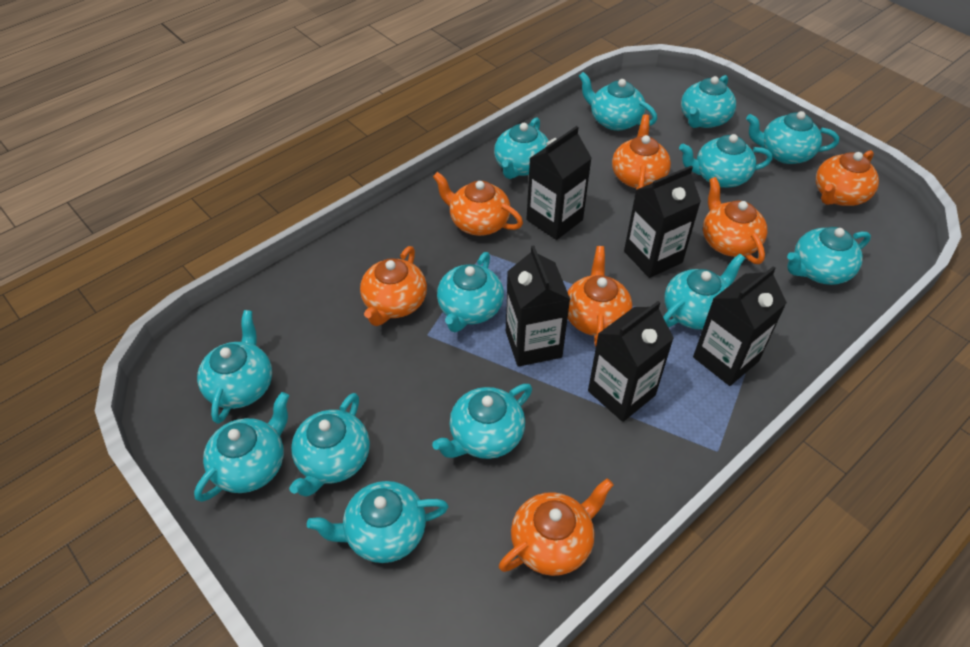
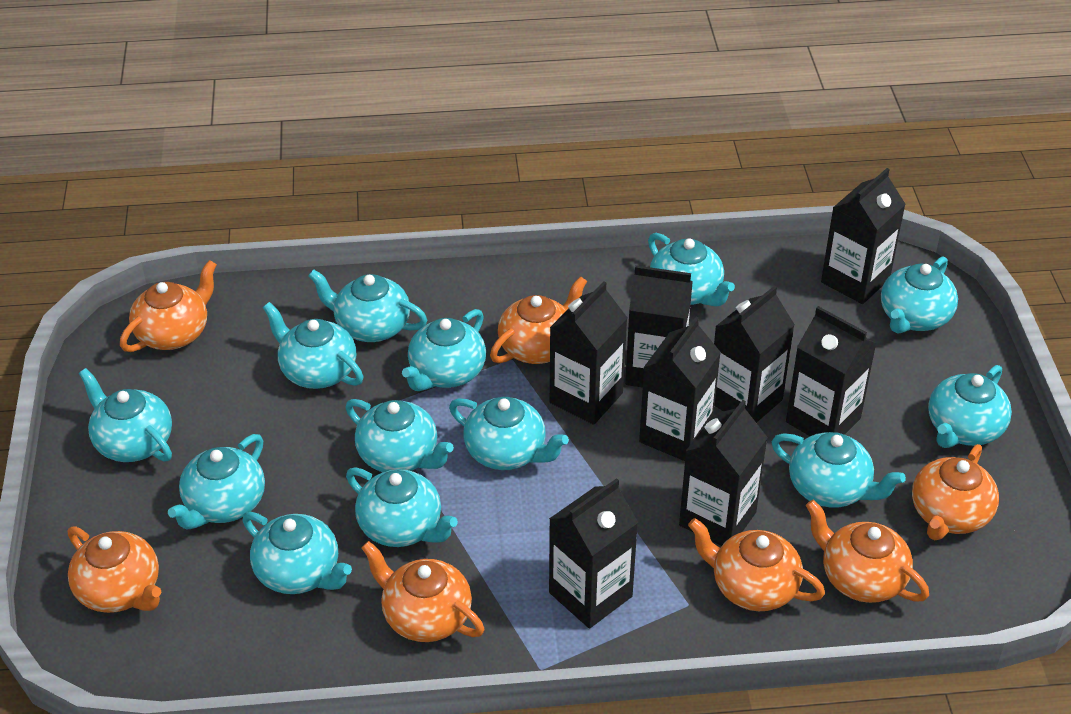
black carton: [506,246,570,367] [526,126,592,240] [588,301,674,422] [624,166,701,278] [693,266,787,386] = 5 -> [549,478,638,629] [550,281,627,425] [625,265,693,388] [639,317,721,461] [679,400,768,546] [714,286,795,423] [786,306,877,436] [821,168,906,304] = 8

